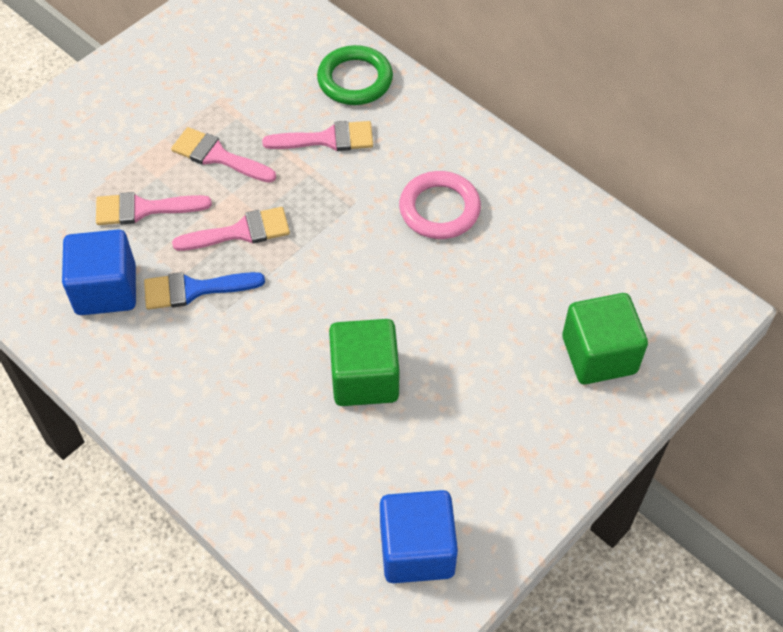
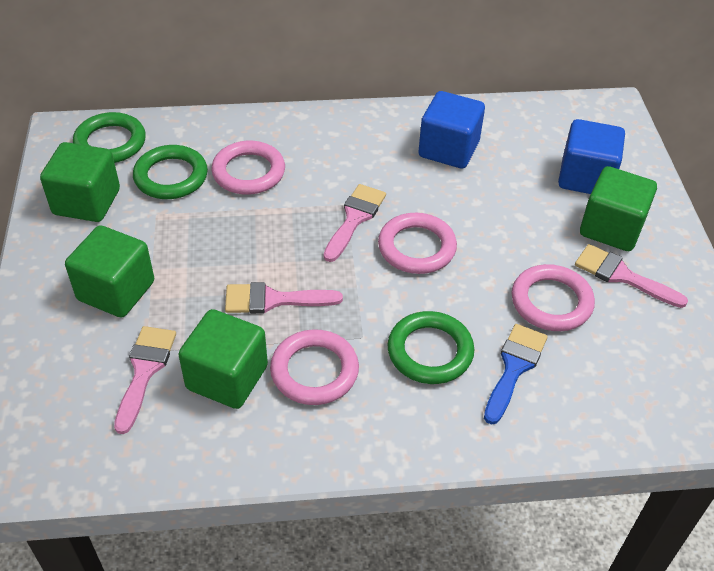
green cube: [329,319,399,406] [562,293,648,384] = 2 -> [40,142,120,222] [65,225,154,318] [178,309,268,409] [580,166,657,251] = 4
green ring: [317,45,393,105] = 1 -> [73,112,146,163] [133,145,208,199] [387,311,475,384] = 3
pink ring: [399,171,481,239] = 1 -> [211,141,285,195] [270,329,359,405] [378,213,457,274] [511,264,595,331] = 4

